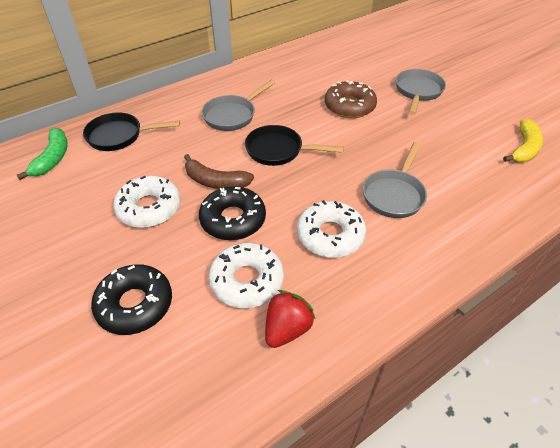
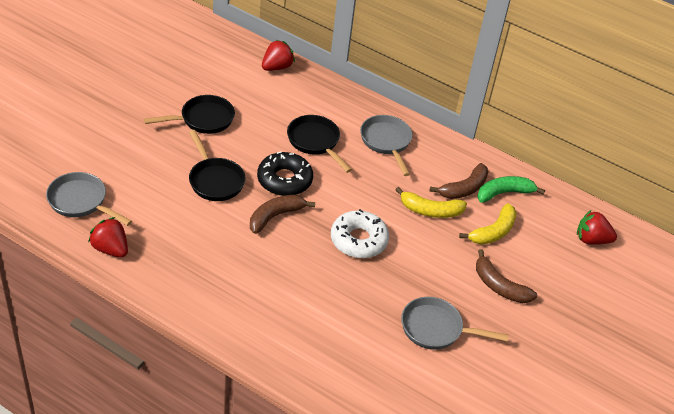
black donut: [91,264,172,335] [199,186,266,240] = 2 -> [257,152,313,196] = 1
black pan: [83,113,180,151] [245,125,344,166] = 2 -> [144,95,235,134] [189,130,246,201] [287,115,352,173] = 3
brown banana: [184,154,254,189] = 1 -> [250,195,315,234] [430,163,488,199] [476,249,537,303] = 3
brown donut: [325,80,377,118] = 1 -> none = 0
red strawberry: [265,290,315,348] = 1 -> [88,217,128,257] [262,40,295,71] [577,210,617,245] = 3
white donut: [113,176,180,228] [209,243,284,308] [297,200,366,258] = 3 -> [331,209,389,258] = 1
yellow banana: [503,119,543,162] = 1 -> [395,187,467,218] [459,203,517,245] = 2

